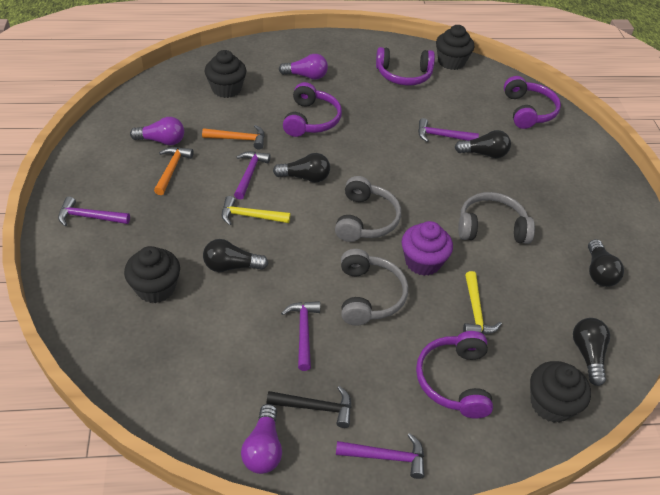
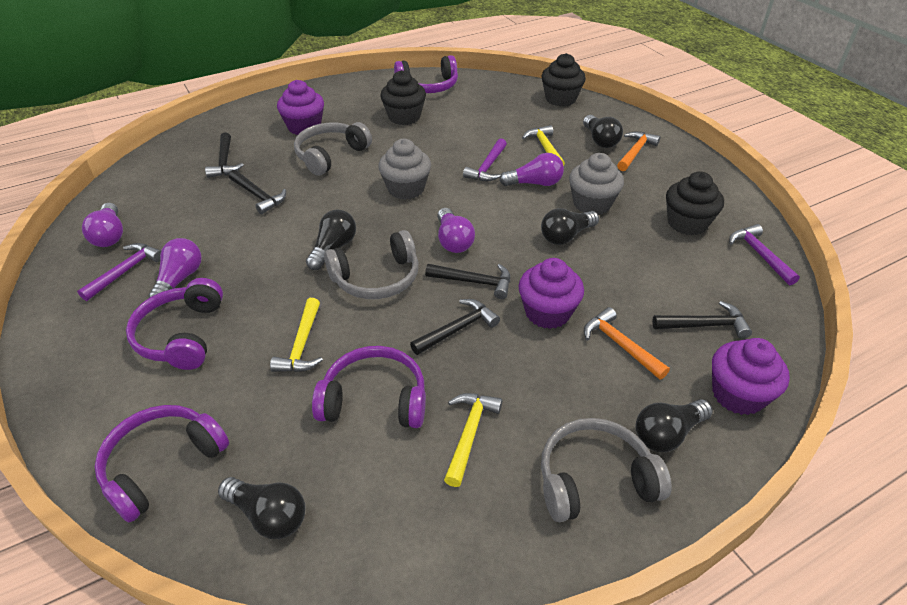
black cupcake: [124,246,180,303] [205,50,246,98] [436,25,474,70] [530,361,591,423] = 4 -> [380,70,426,125] [542,53,586,107] [666,171,724,235] = 3
black hammer: [267,386,352,428] = 1 -> [205,132,244,178] [229,170,286,214] [410,299,500,355] [425,264,510,299] [652,301,752,339] = 5
grey cupcake: none = 0 -> [378,139,431,200] [569,153,624,215] = 2
purple cupcake: [402,221,453,276] = 1 -> [277,80,324,135] [519,258,584,329] [712,338,790,415] = 3
purple hammer: [58,196,130,226] [234,151,270,200] [281,301,320,371] [336,433,424,479] [418,118,479,142] = 5 -> [77,243,161,301] [463,138,507,181] [729,224,800,285] = 3
purple light bulb: [130,117,184,145] [241,404,282,474] [279,54,328,80] = 3 -> [82,203,123,247] [148,238,202,298] [437,208,475,253] [499,153,564,186] = 4
yellow hammer: [222,196,290,225] [463,271,502,334] = 2 -> [270,298,323,372] [444,393,502,487] [522,125,565,166] = 3

